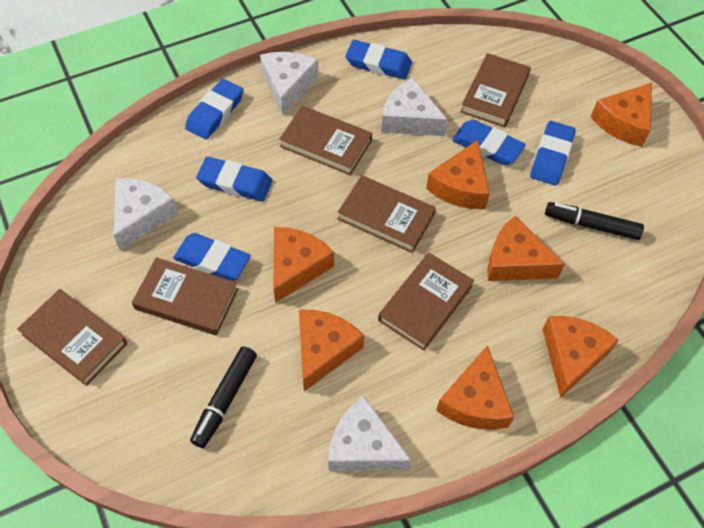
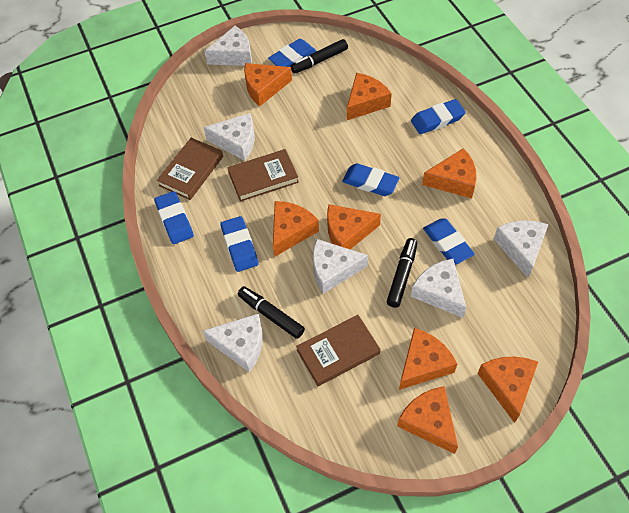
black marker: [190,346,257,448] [545,202,644,240] = 2 -> [238,286,305,339] [290,39,348,74] [387,238,417,308] = 3
brown book: [17,289,127,386] [132,257,238,335] [279,106,372,175] [338,175,436,253] [378,253,474,351] [461,53,531,127] = 6 -> [157,138,223,200] [228,149,299,202] [296,315,380,386] = 3
orange cheese: [274,227,334,303] [299,310,364,391] [426,140,490,209] [436,345,514,430] [487,216,565,281] [542,316,619,398] [591,83,652,147] = 7 -> [244,63,292,106] [273,201,319,257] [327,204,381,249] [347,73,392,120] [397,386,458,454] [399,328,457,390] [422,148,477,198] [477,356,538,423] = 8
white cheese: [114,178,178,251] [260,52,319,115] [328,396,412,471] [381,77,448,136] = 4 -> [203,313,263,372] [204,26,252,66] [204,113,255,161] [313,239,368,294] [411,259,466,318] [494,220,549,278] = 6

